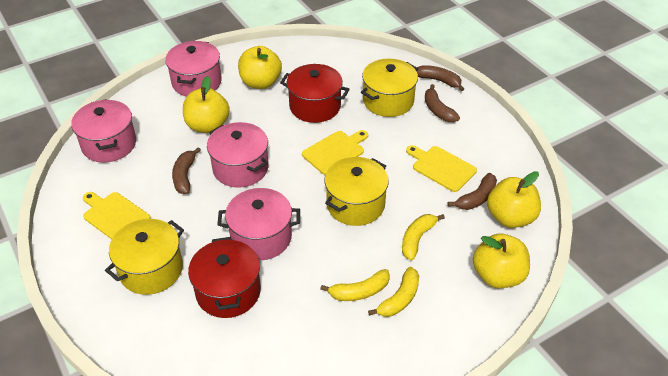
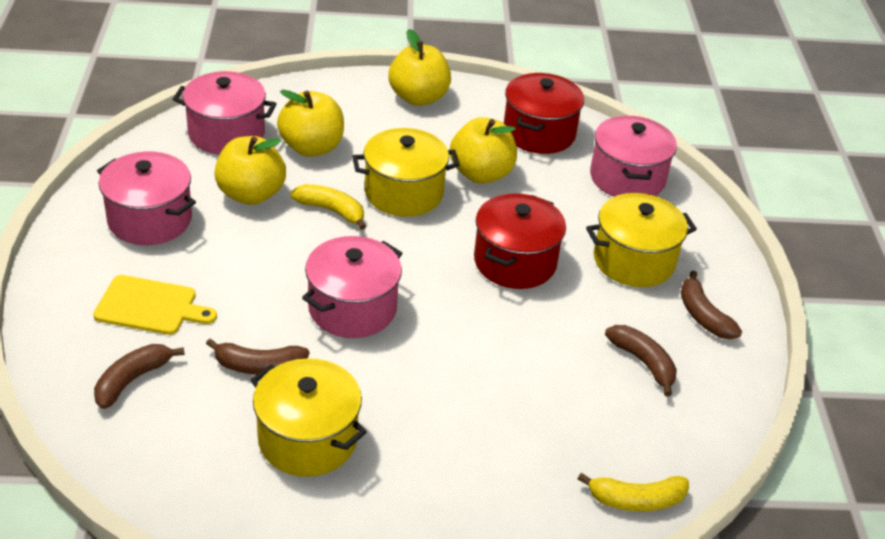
yellow banana: [320,269,390,301] [368,267,419,317] [402,214,445,260] = 3 -> [290,184,366,230] [578,473,689,511] = 2
yellow cutting board: [83,192,151,239] [302,130,368,175] [406,145,477,192] = 3 -> [93,275,217,335] = 1

